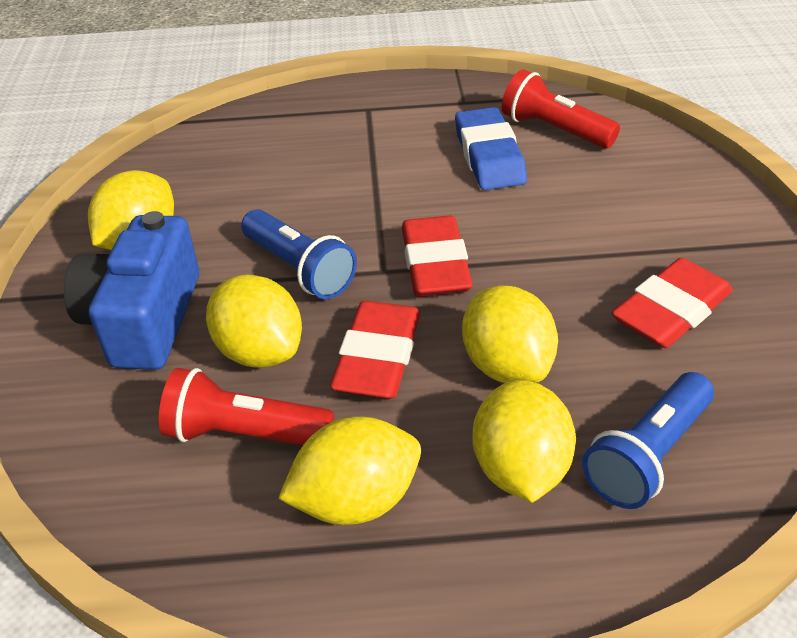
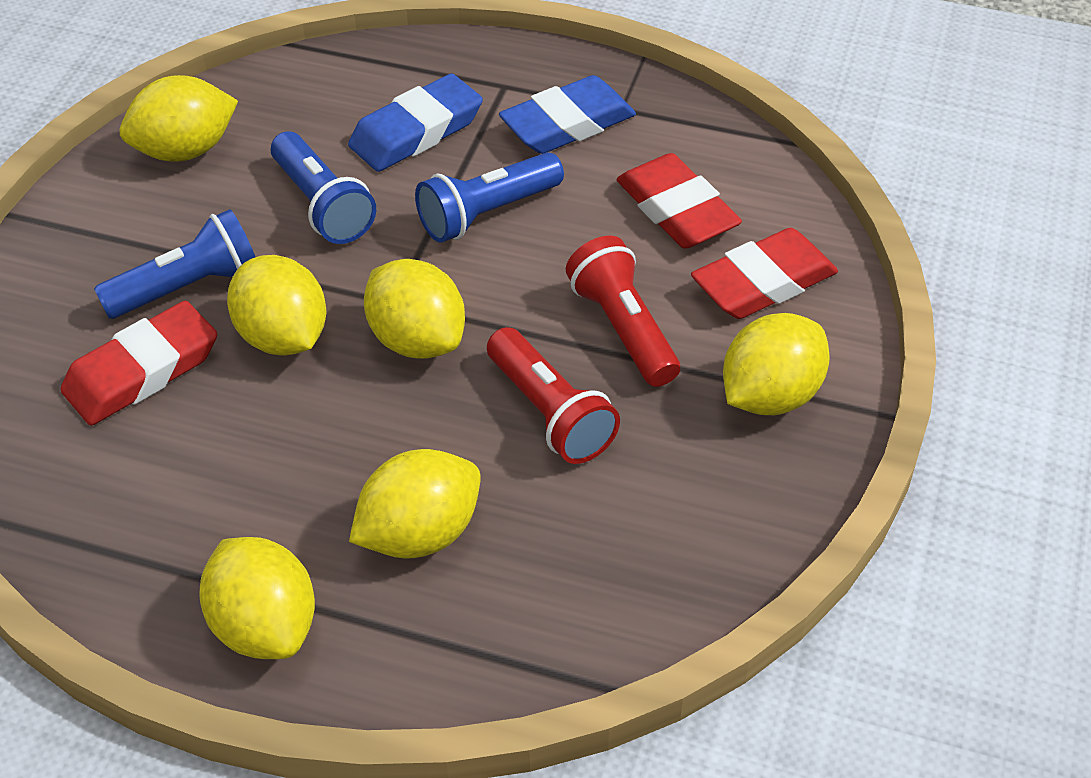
blue camera: [64,211,199,370] = 1 -> none = 0
blue eraser: [455,107,527,190] = 1 -> [348,74,483,172] [499,75,636,154] = 2
blue flashlight: [241,209,357,299] [582,372,714,509] = 2 -> [94,209,255,319] [271,131,376,244] [415,152,564,243] = 3
yellow lemon: [88,170,174,250] [206,275,302,368] [278,416,421,525] [462,286,558,383] [472,379,576,503] = 5 -> [120,75,238,162] [199,537,315,659] [227,255,326,356] [349,449,481,559] [364,259,465,359] [723,313,830,415] = 6

